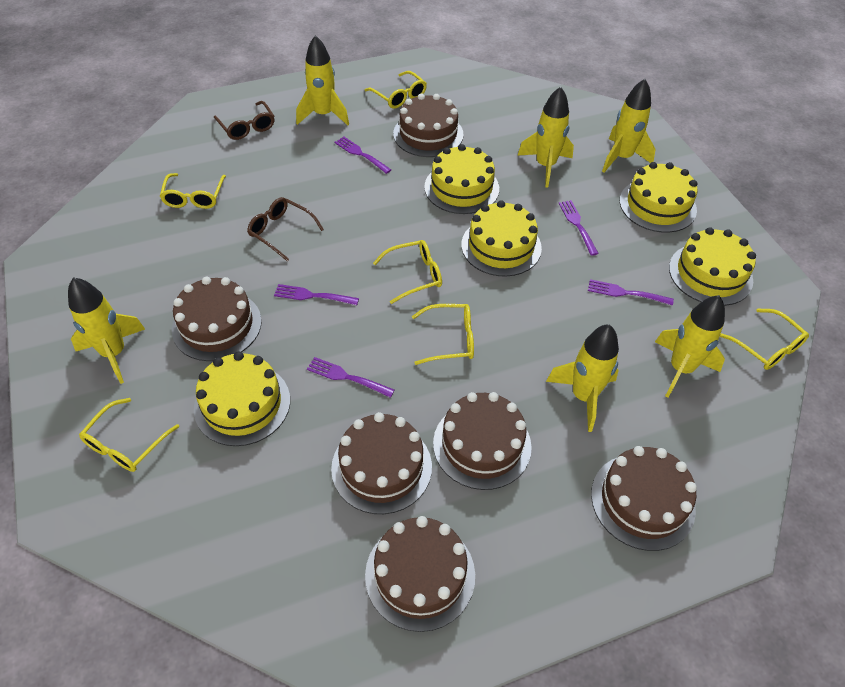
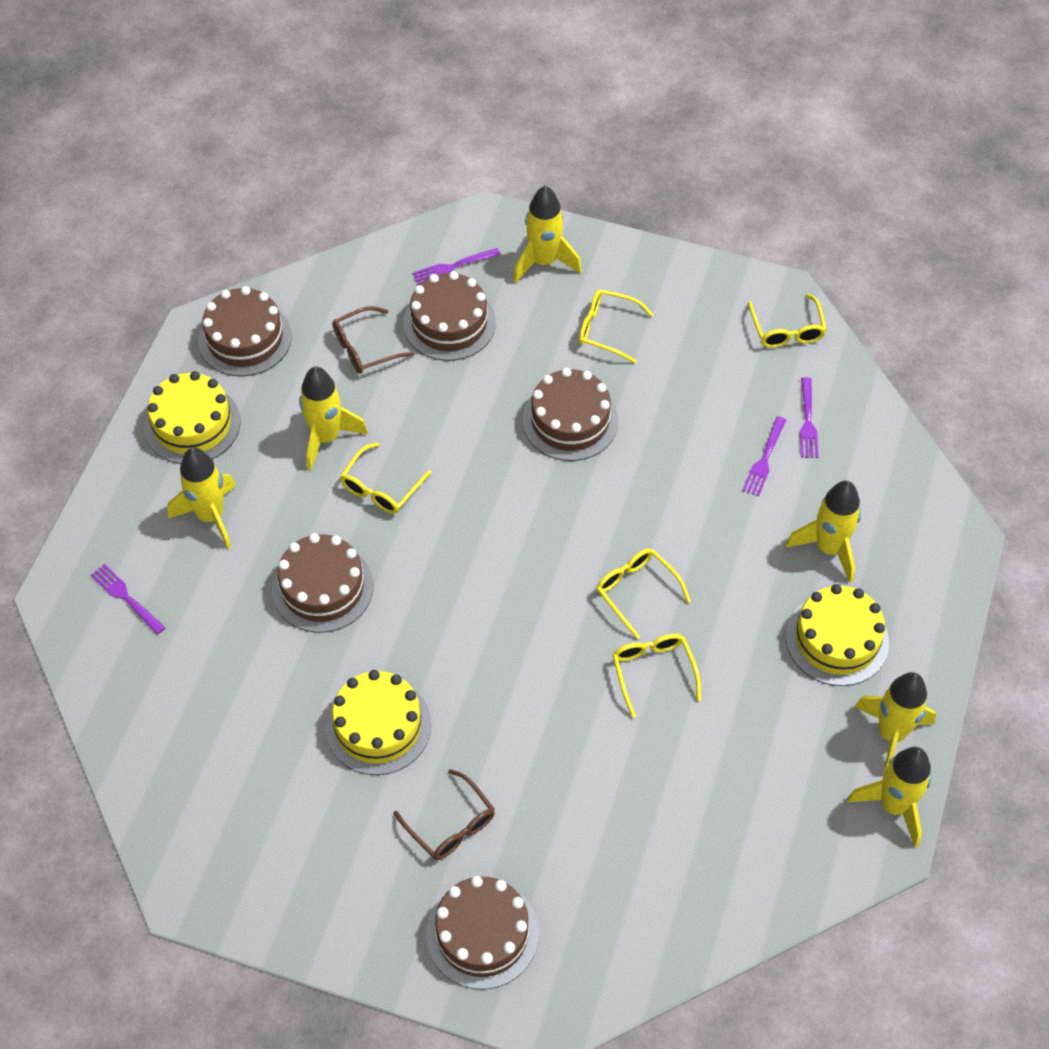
brown cake: [172,276,262,361] [331,412,432,514] [365,516,475,632] [393,93,464,157] [433,392,532,490] [591,446,697,551] = 6 -> [198,286,292,377] [272,533,373,633] [403,271,496,361] [426,876,539,990] [523,368,618,461] = 5
purple fork: [274,284,359,305] [307,357,395,398] [335,136,391,174] [559,200,599,256] [588,279,674,306] = 5 -> [91,564,166,635] [412,248,500,285] [742,416,786,496] [800,377,818,458] = 4
yellow cake: [194,351,290,446] [424,144,499,214] [461,200,542,277] [620,162,697,233] [669,227,756,306] = 5 -> [144,371,241,464] [325,670,431,775] [786,584,889,686] = 3
yellow glasses: [79,398,179,472] [160,173,226,209] [365,71,427,109] [373,240,442,304] [412,304,474,365] [720,308,809,370] = 6 -> [340,442,432,514] [579,289,654,363] [596,548,691,639] [612,634,701,718] [748,294,827,348] = 5

